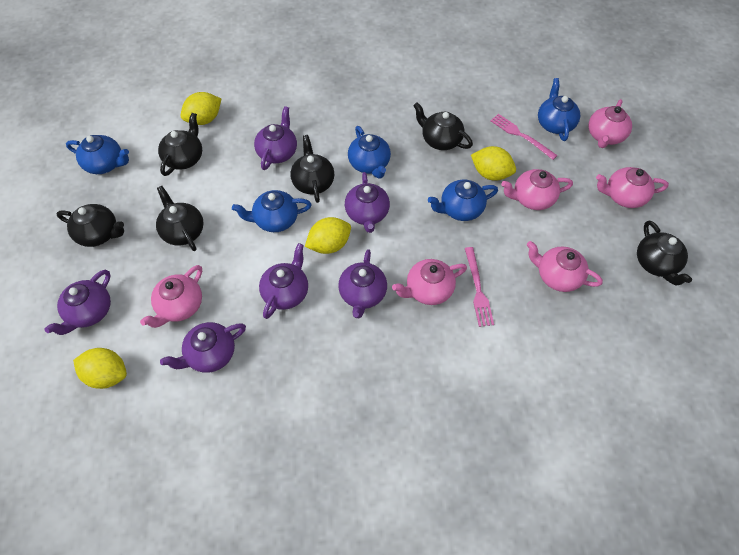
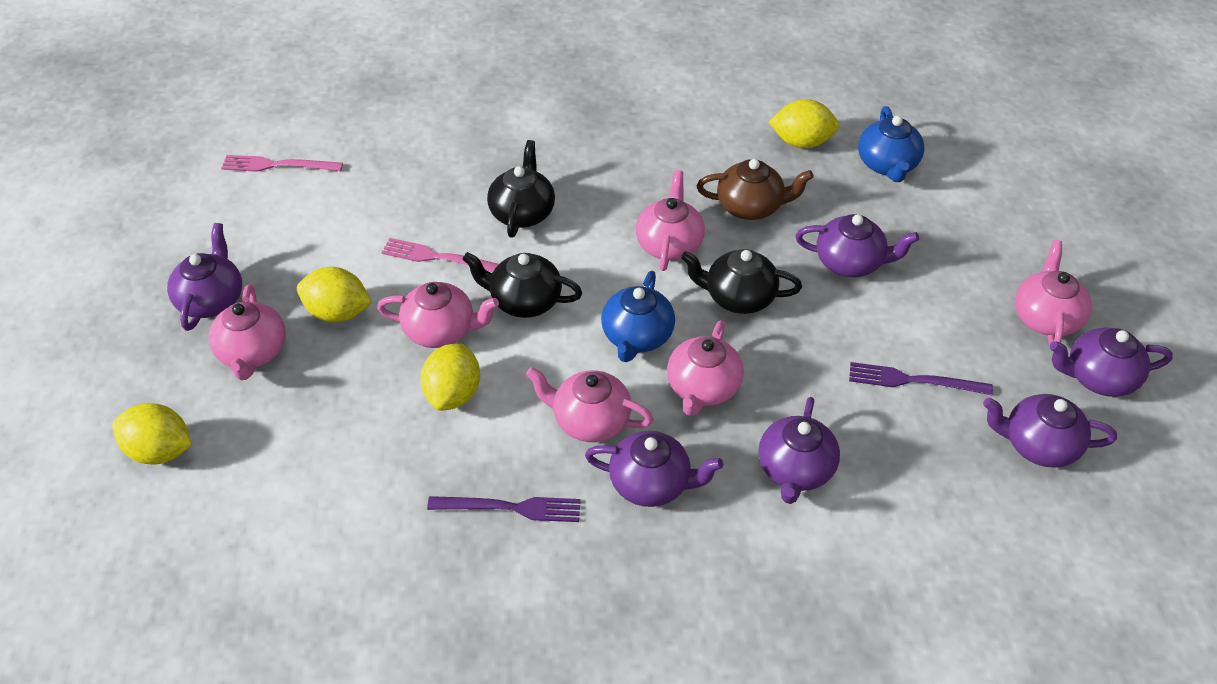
black teapot: [56,204,124,247] [156,186,204,251] [158,113,202,176] [291,135,334,203] [413,102,473,150] [637,220,692,285] = 6 -> [463,252,582,318] [487,140,555,238] [681,249,802,314] = 3
blue teapot: [66,135,129,174] [232,190,312,232] [348,126,391,179] [428,180,498,221] [538,78,580,141] = 5 -> [601,271,675,362] [858,106,925,182] = 2
brown teapot: none = 0 -> [697,159,814,220] = 1
purple fork: none = 0 -> [427,496,581,522] [849,362,993,395] = 2

